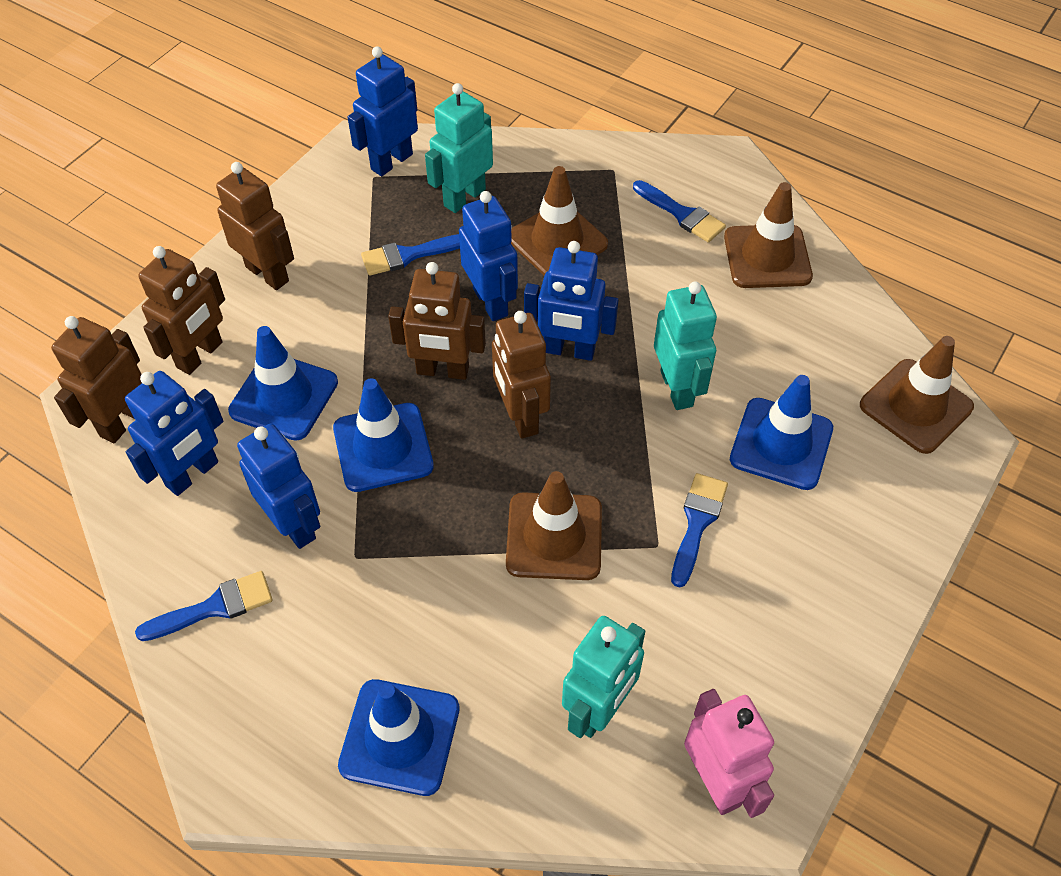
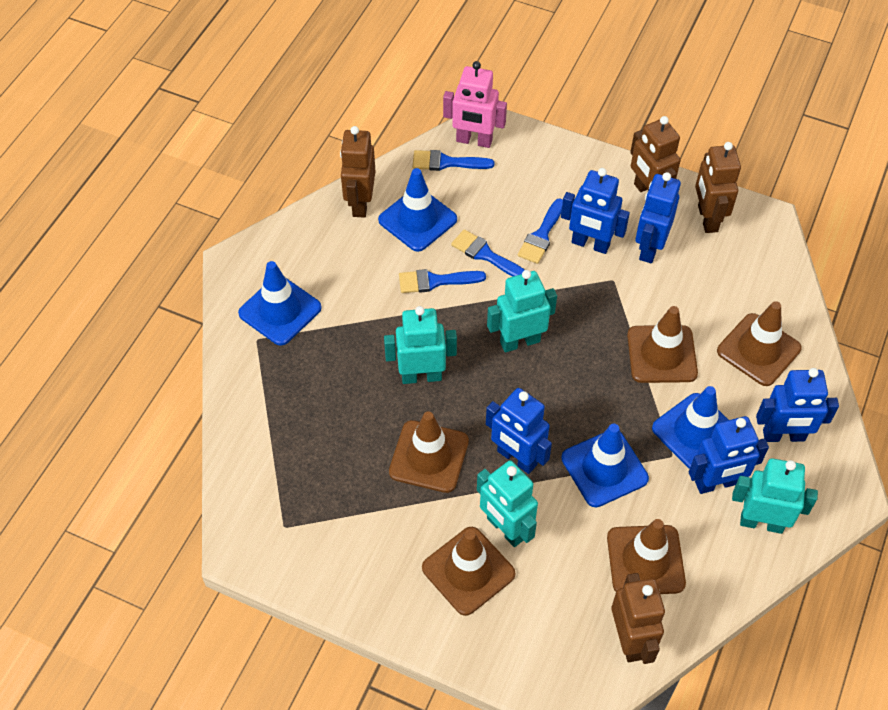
brown robot: [51,316,142,443] [138,246,225,375] [216,162,294,290] [388,262,486,380] [492,311,551,439] = 5 -> [340,126,375,218] [611,573,665,664] [630,116,681,192] [695,142,741,233] = 4
brown traffic cone: [506,471,602,580] [511,166,608,276] [724,182,813,288] [860,336,974,454] = 4 -> [389,411,469,493] [422,527,515,616] [607,519,686,594] [627,306,698,383] [717,301,801,386] = 5
turquoise robot: [425,83,493,213] [562,616,645,738] [654,281,717,410] = 3 -> [384,306,457,384] [477,460,538,547] [487,270,557,353] [732,458,818,534] = 4

